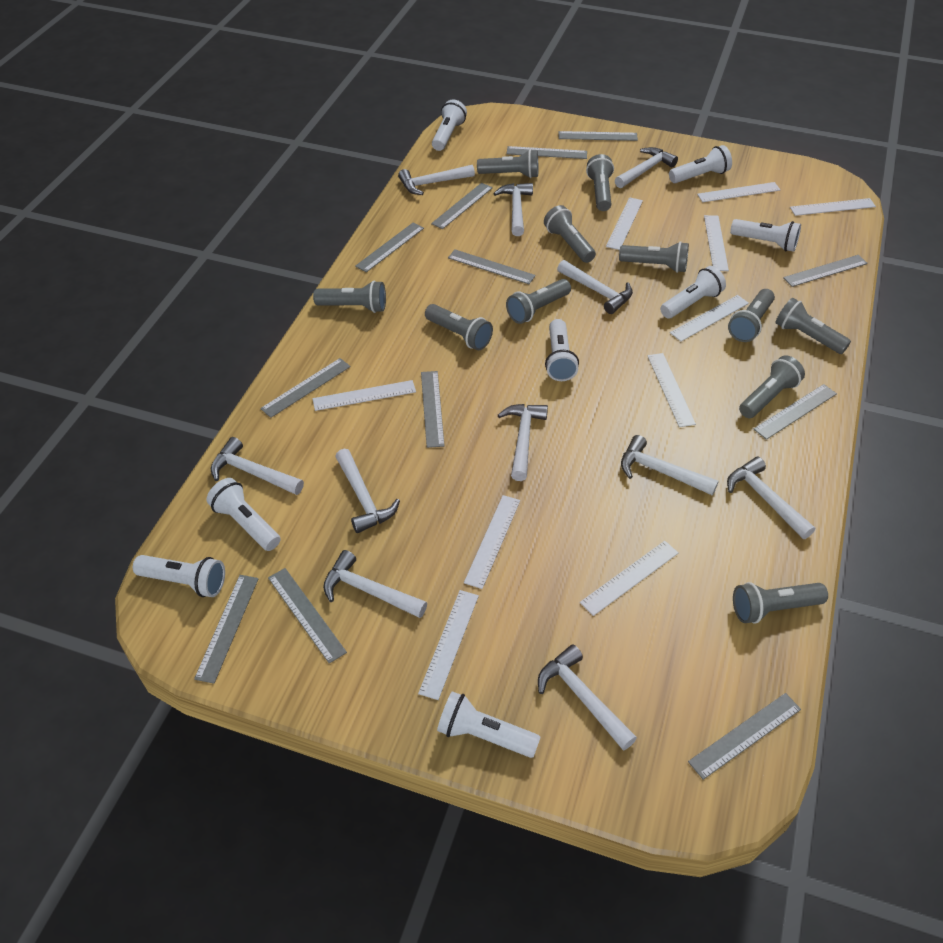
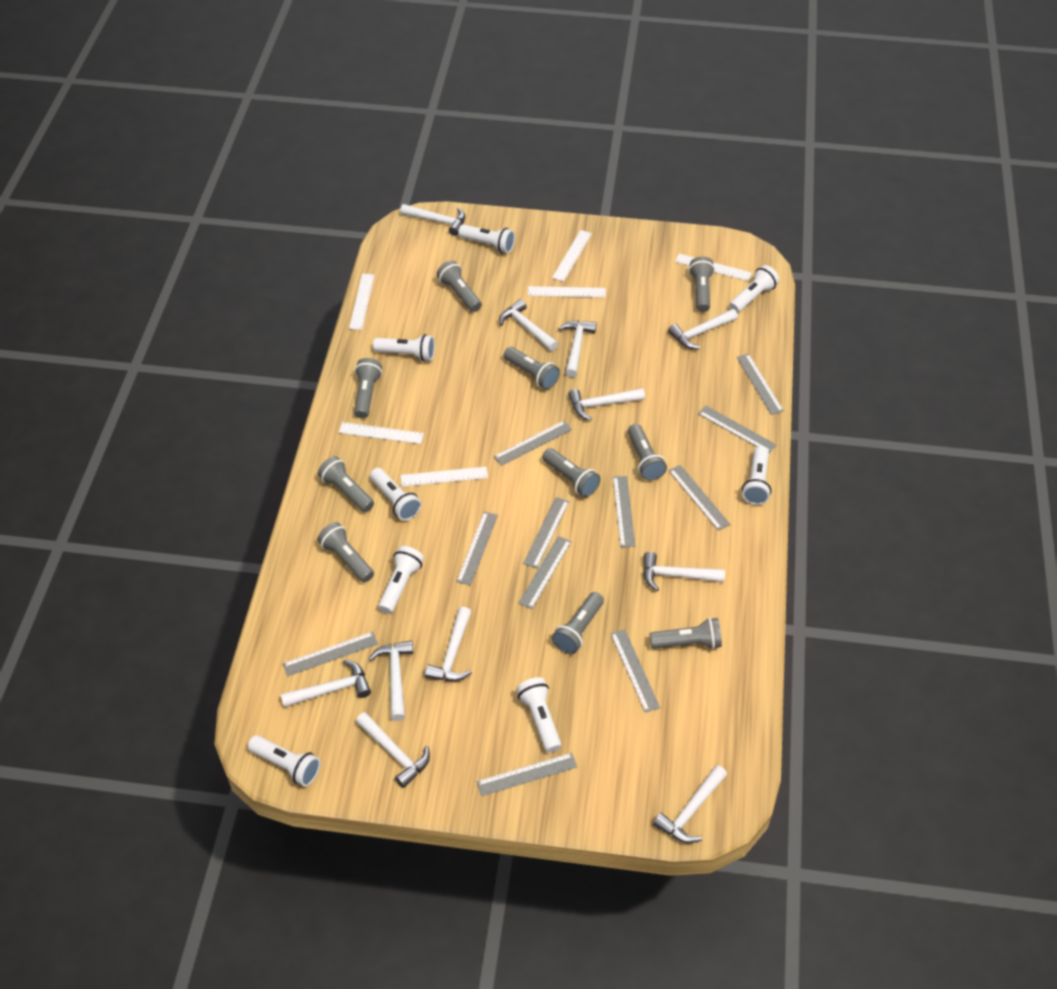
grey flashlight: [313,281,386,313] [425,304,493,350] [477,150,538,178] [506,279,571,324] [544,205,596,263] [586,154,614,211] [619,241,689,273] [728,289,775,342] [733,582,828,624] [739,355,805,418] [775,298,851,354] = 11 -> [317,522,374,583] [318,456,374,512] [354,358,382,418] [436,261,482,312] [504,347,560,389] [542,448,601,497] [552,592,604,654] [628,424,667,481] [650,618,722,649] [689,256,715,312] = 10
grey ruler: [194,575,259,684] [260,358,351,418] [268,568,347,664] [355,223,424,272] [421,371,445,448] [431,183,493,229] [448,249,536,284] [506,146,587,159] [558,131,638,141] [688,693,801,780] [754,384,837,440] [783,255,868,287] = 12 -> [283,631,378,676] [456,512,498,585] [477,753,577,796] [494,421,572,466] [518,536,572,609] [523,497,569,568] [610,629,660,713] [613,476,635,547] [669,465,730,531] [698,406,776,453] [736,354,784,415] = 11
white ruler: [312,380,416,411] [418,590,479,700] [464,495,520,589] [580,541,678,616] [606,197,643,250] [647,353,696,427] [670,295,749,341] [697,182,780,202] [704,215,729,271] [790,198,876,216] = 10 -> [339,422,424,444] [349,274,375,330] [401,467,488,487] [528,286,606,298] [552,230,592,282] [675,254,752,281] = 6

